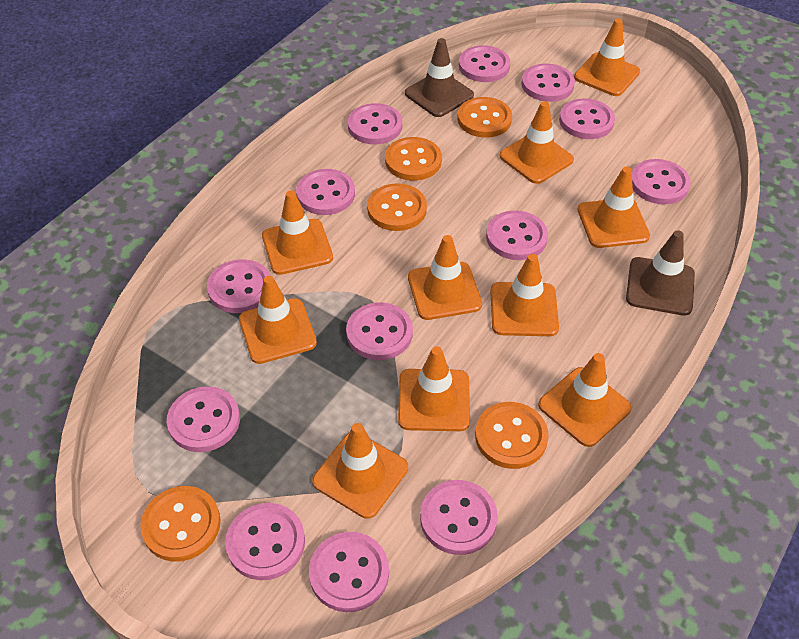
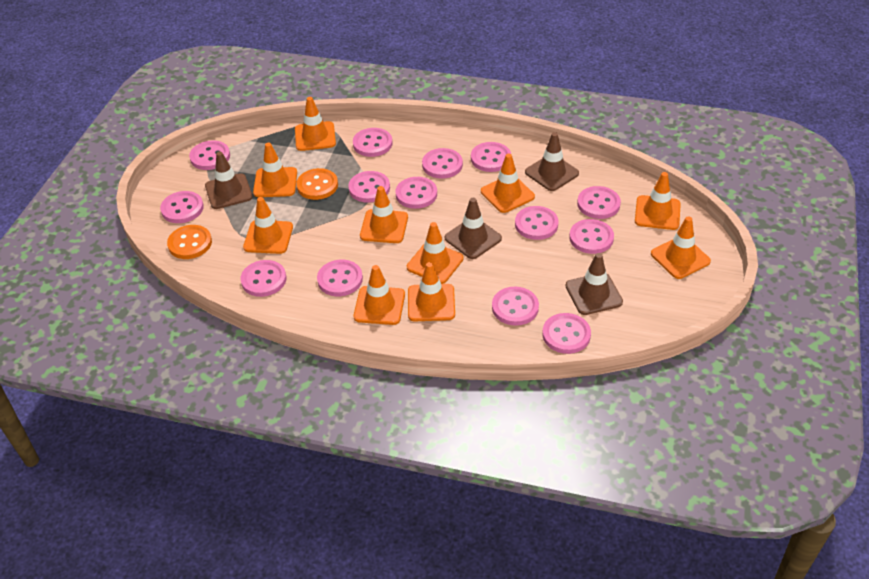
brown traffic cone: [405,38,474,117] [626,230,695,316] = 2 -> [205,152,253,209] [445,198,502,259] [525,132,579,191] [566,253,623,315] = 4
orange button: [140,486,221,562] [367,183,427,231] [385,137,442,181] [457,97,512,138] [475,402,549,469] = 5 -> [167,225,212,259] [296,168,338,200] = 2
pink button: [167,386,240,452] [207,259,270,313] [225,503,305,580] [296,169,355,215] [309,532,389,612] [346,303,413,360] [348,103,402,144] [420,480,498,555] [459,45,510,82] [486,210,548,260] [522,64,575,102] [559,99,615,139] [632,159,691,205] = 13 -> [160,191,204,223] [189,140,230,170] [240,260,286,297] [317,260,363,296] [348,171,390,203] [353,128,392,157] [396,177,437,209] [422,148,463,179] [471,142,511,172] [492,287,539,326] [515,206,559,240] [542,313,591,354] [569,219,614,254] [577,186,621,219] = 14

